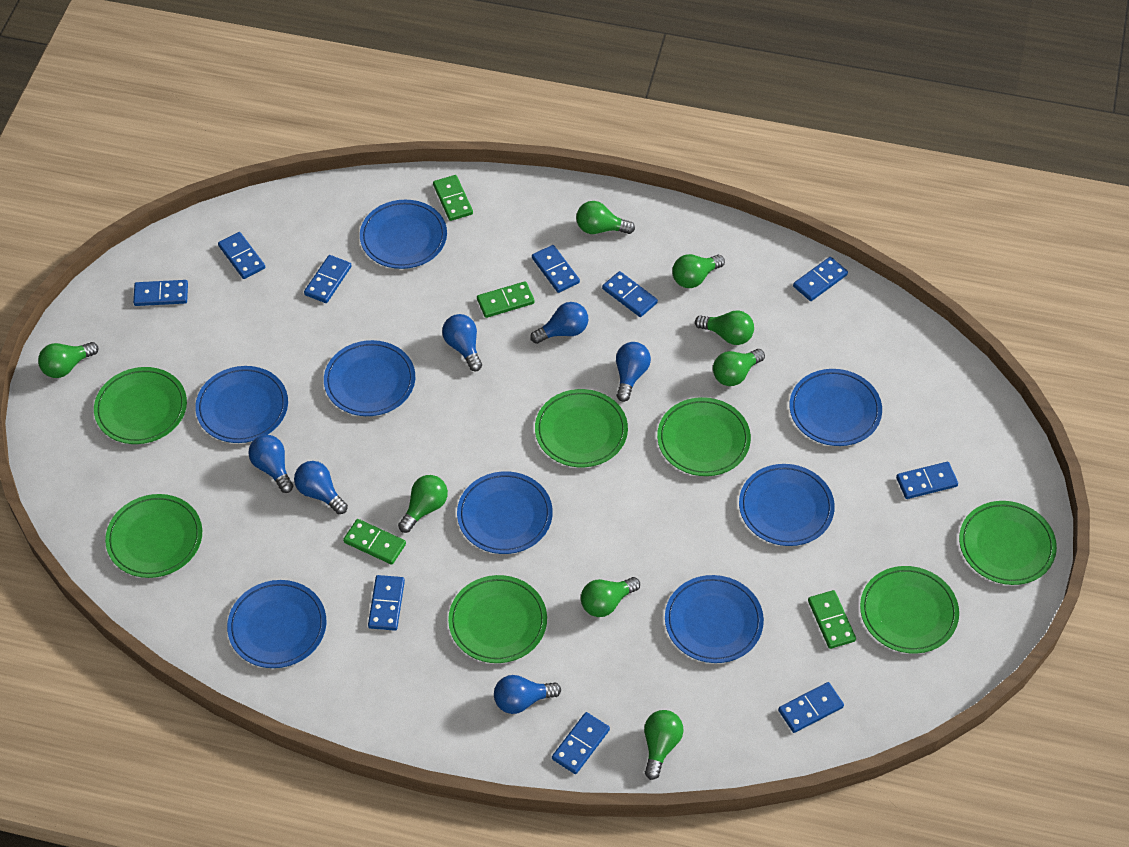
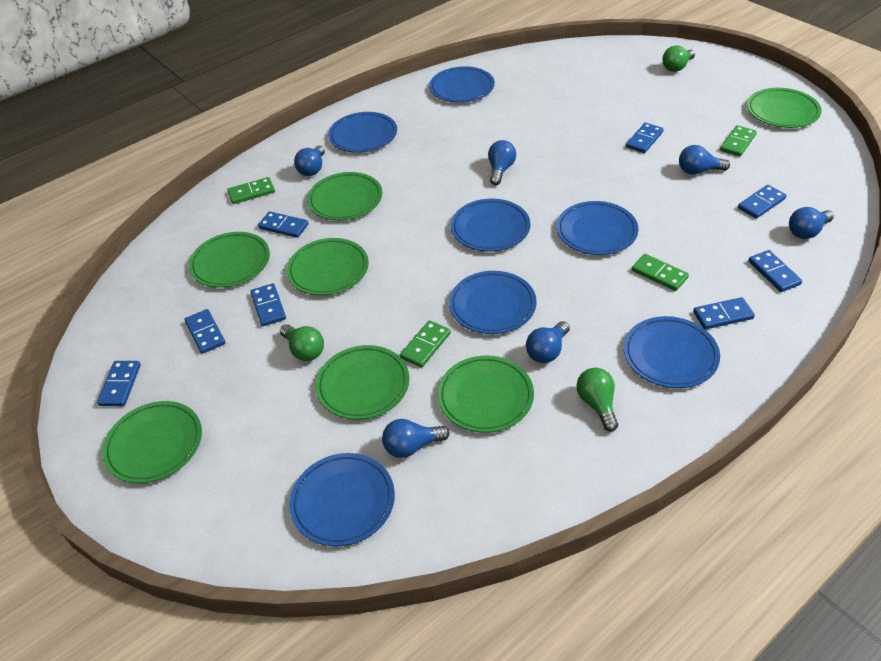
blue domino: [133,280,188,306] [218,232,265,279] [304,255,352,303] [368,575,405,631] [532,245,580,293] [552,712,610,774] [602,271,658,317] [778,682,844,733] [793,257,848,301] [896,462,958,499] = 10 -> [97,361,141,406] [184,309,226,354] [250,283,286,326] [258,211,309,238] [626,123,664,153] [693,297,755,329] [738,185,787,219] [748,250,802,292] = 8
blue plate: [195,366,288,443] [227,580,326,668] [324,340,415,416] [360,200,447,269] [457,471,553,554] [665,575,764,663] [739,464,835,546] [790,369,882,446] = 8 -> [289,453,395,547] [328,112,397,153] [429,66,495,103] [449,271,537,334] [451,199,530,252] [557,201,639,255] [624,316,720,388] = 7
green light bulb: [38,342,98,378] [398,475,448,533] [576,201,635,234] [581,577,640,617] [644,710,683,780] [672,254,725,288] [695,310,754,345] [713,349,765,386] = 8 -> [280,324,324,361] [577,368,618,432] [662,45,695,72] = 3

